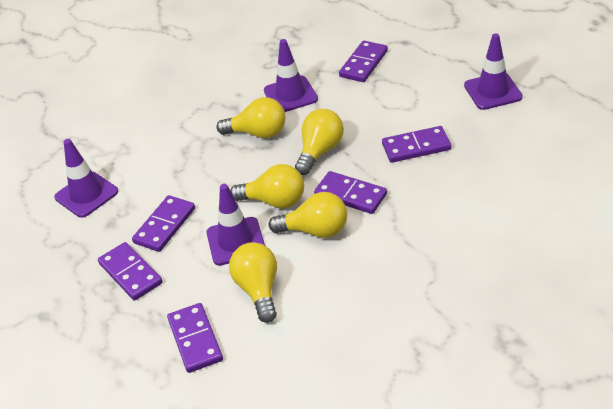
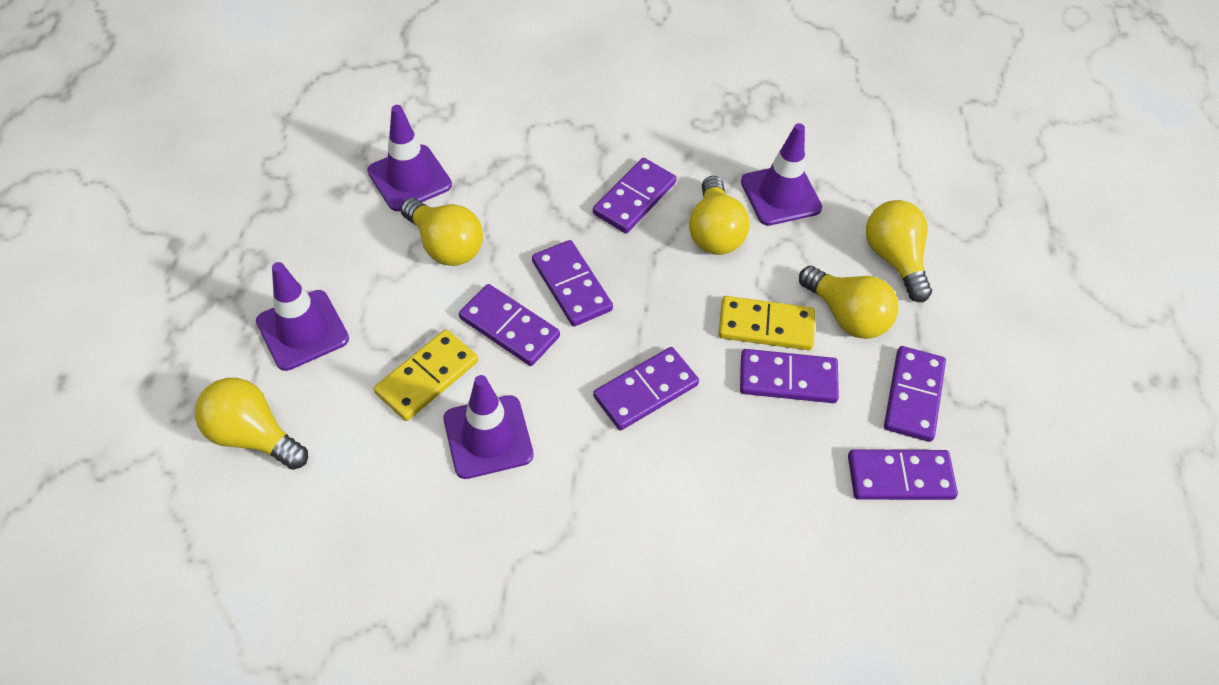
purple domino: [98,242,163,301] [132,195,195,252] [167,303,223,373] [314,171,387,214] [339,41,388,82] [382,126,451,163] = 6 -> [459,284,560,366] [532,240,613,326] [593,158,676,233] [593,347,699,430] [740,349,839,403] [848,449,958,500] [884,346,946,442] = 7
yellow domino: none = 0 -> [374,329,478,421] [719,296,815,350] = 2

